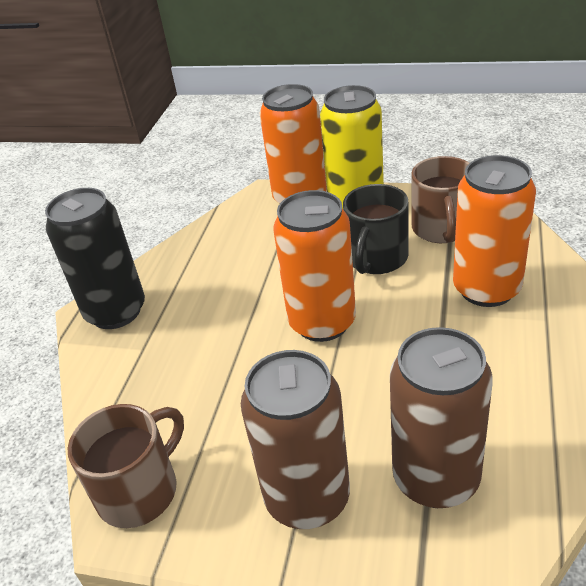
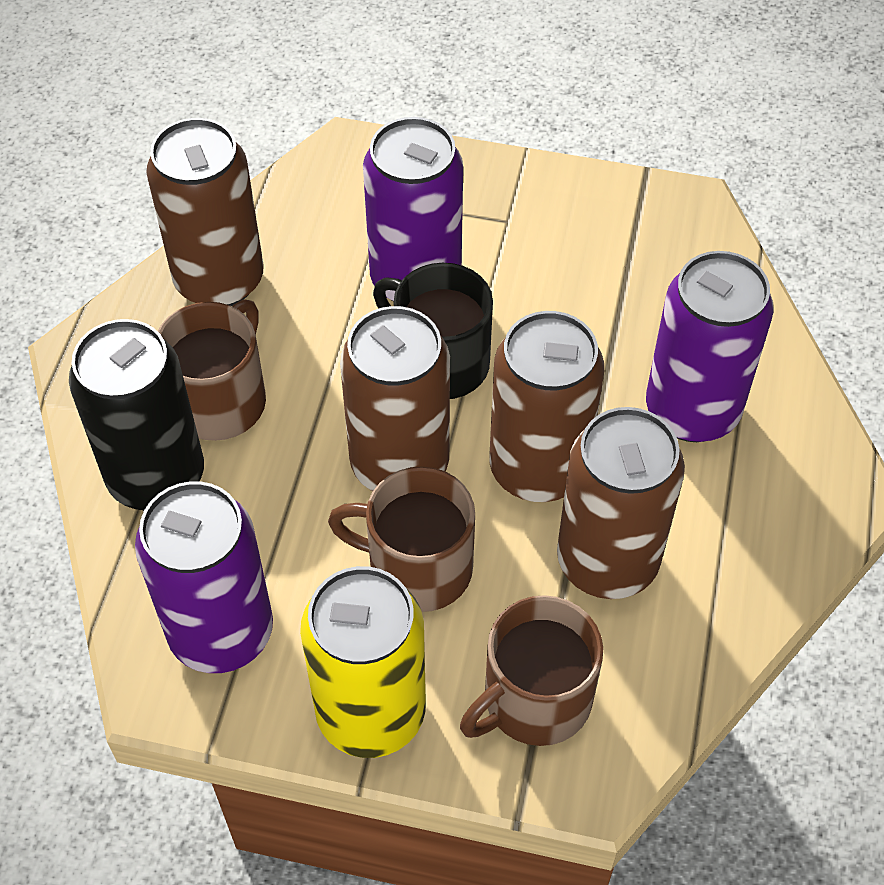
brown can: [241,350,350,529] [390,327,493,508] = 2 -> [146,118,264,306] [340,306,450,491] [489,311,604,502] [557,407,685,599] = 4
brown mug: [67,404,184,528] [412,156,469,243] = 2 -> [158,299,266,441] [328,466,475,612] [460,595,603,746] = 3
orange can: [259,84,327,203] [273,190,356,342] [453,155,536,307] = 3 -> none = 0
purple can: none = 0 -> [135,481,273,673] [363,117,463,302] [646,251,774,442] = 3

